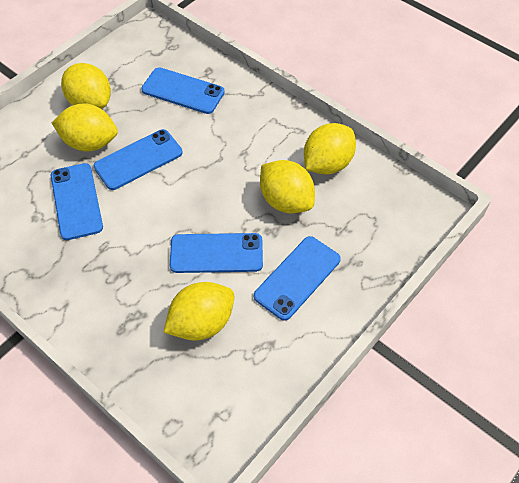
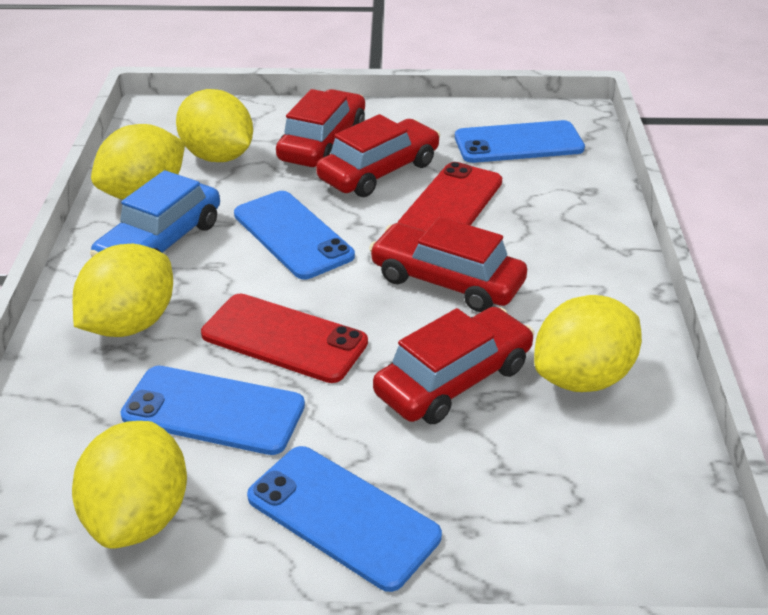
blue car: none = 0 -> [90,170,220,257] = 1
blue phone: [51,163,103,240] [94,129,183,190] [141,67,225,114] [170,233,263,273] [254,236,341,321] = 5 -> [120,366,305,455] [234,191,355,279] [247,446,442,592] [455,120,585,163] = 4
red car: none = 0 -> [276,89,365,167] [316,114,440,197] [369,217,527,312] [373,307,534,424] = 4
red phone: none = 0 -> [201,294,368,383] [397,162,502,231] = 2

